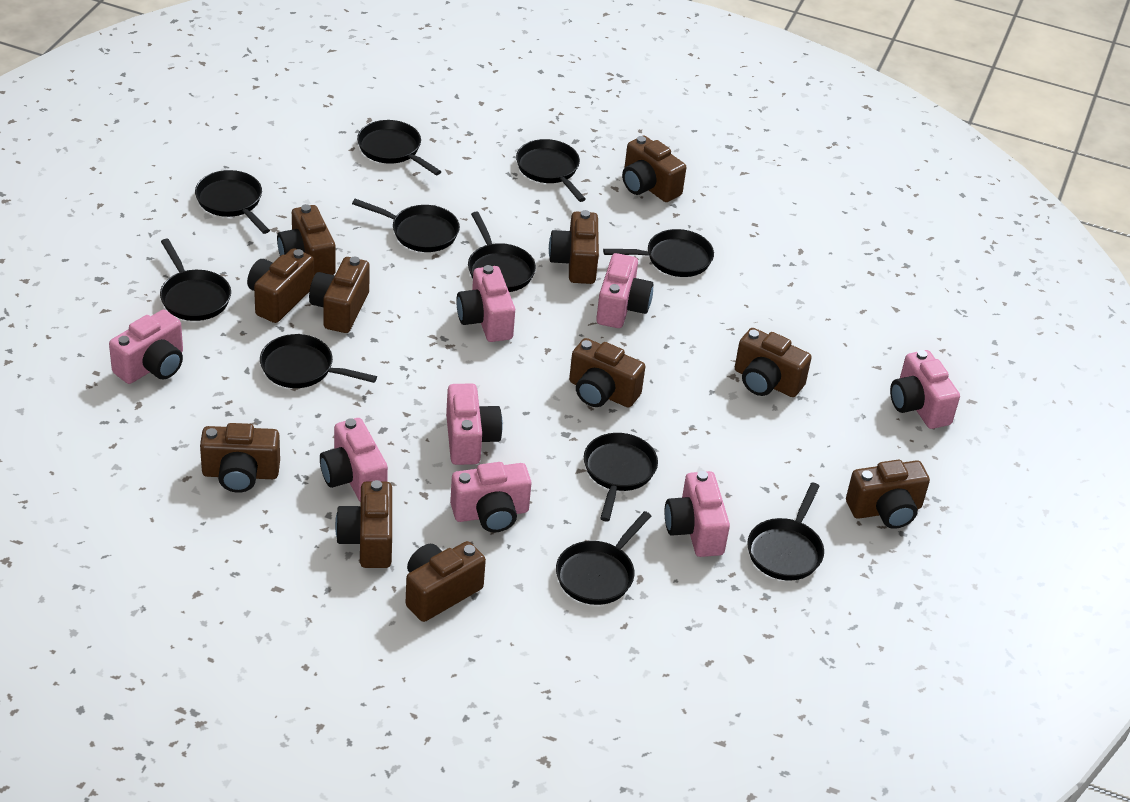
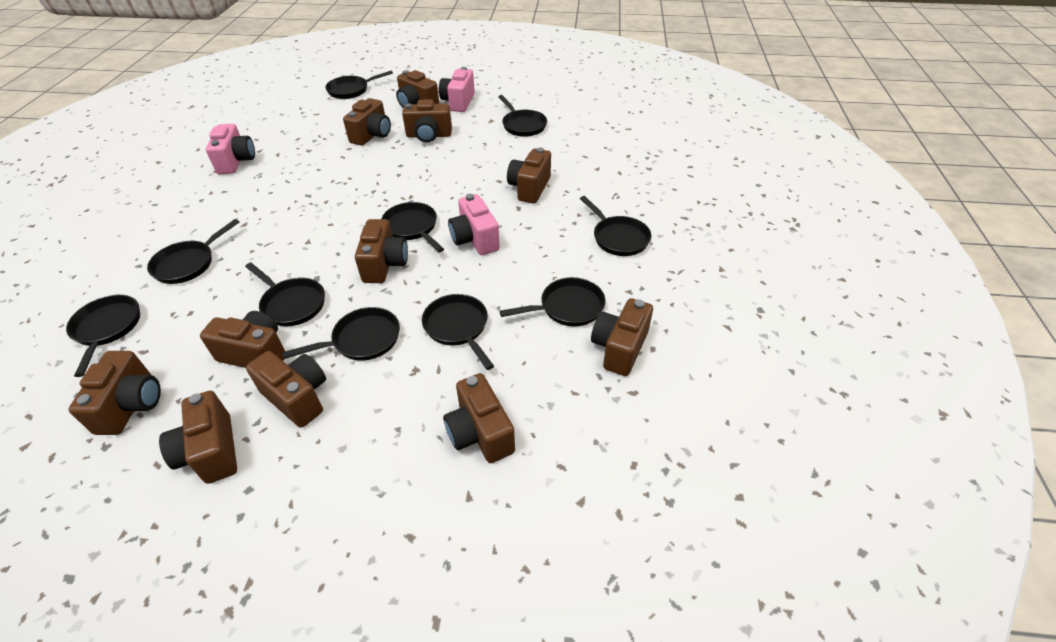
black pan: [160,239,231,321] [195,170,270,234] [260,334,377,388] [352,199,460,252] [357,120,441,175] [468,211,536,292] [516,139,586,202] [556,511,651,605] [584,433,658,522] [603,229,714,277] [747,483,824,581] = 11 -> [66,295,140,377] [147,219,239,284] [245,262,325,326] [282,307,400,361] [325,70,393,99] [382,202,444,252] [422,294,494,370] [498,95,547,137] [499,277,606,327] [580,196,651,256] = 10
pink camera: [109,310,183,384] [320,418,388,502] [446,383,503,465] [450,462,532,532] [456,265,515,342] [596,253,653,328] [665,471,730,557] [890,350,960,429] = 8 -> [206,124,255,174] [439,67,475,112] [448,194,500,255] = 3

